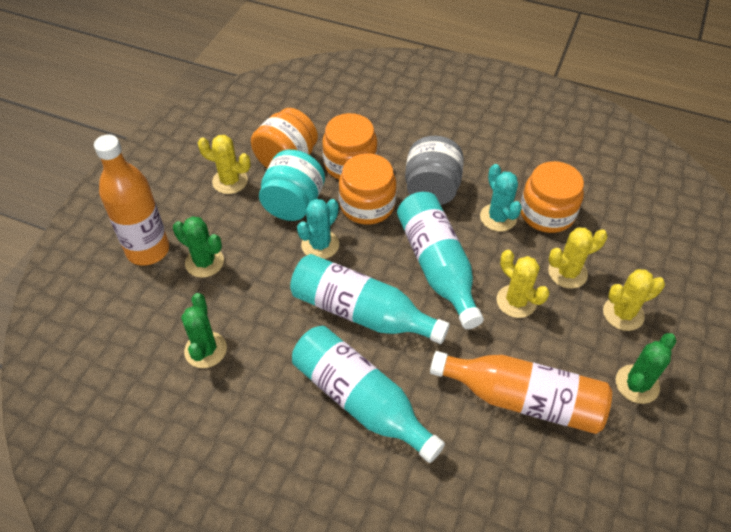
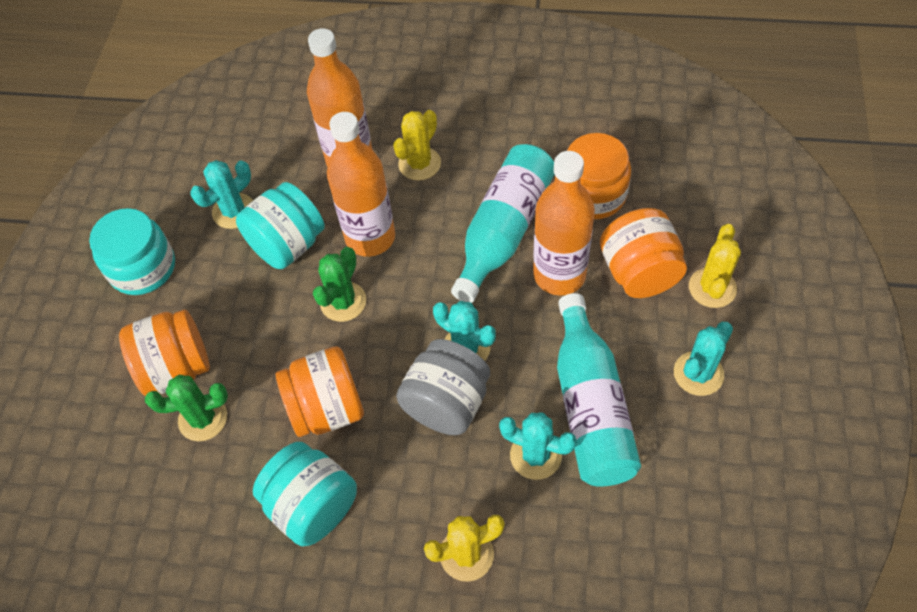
green cactus: [173,216,224,278] [181,293,227,368] [615,333,676,404] = 3 -> [145,375,228,441] [313,247,366,322] = 2
orange bottle: [94,134,169,266] [430,351,612,434] = 2 -> [307,28,373,167] [327,112,395,257] [533,151,595,296] = 3
turquoise bottle: [290,254,450,344] [292,326,445,463] [397,192,484,329] = 3 -> [451,144,555,303] [557,293,641,487] = 2
turquoise cactus: [297,199,339,259] [480,164,522,232] = 2 -> [190,160,253,229] [433,301,496,361] [499,412,577,480] [674,322,733,396] = 4
turquoise jar: [259,150,325,221] = 1 -> [89,208,175,295] [236,182,325,269] [253,442,357,546] = 3
yellow cactus: [198,135,251,194] [496,250,549,318] [548,228,608,289] [603,269,665,331] = 4 -> [393,110,441,181] [424,515,504,582] [689,224,741,308] = 3

